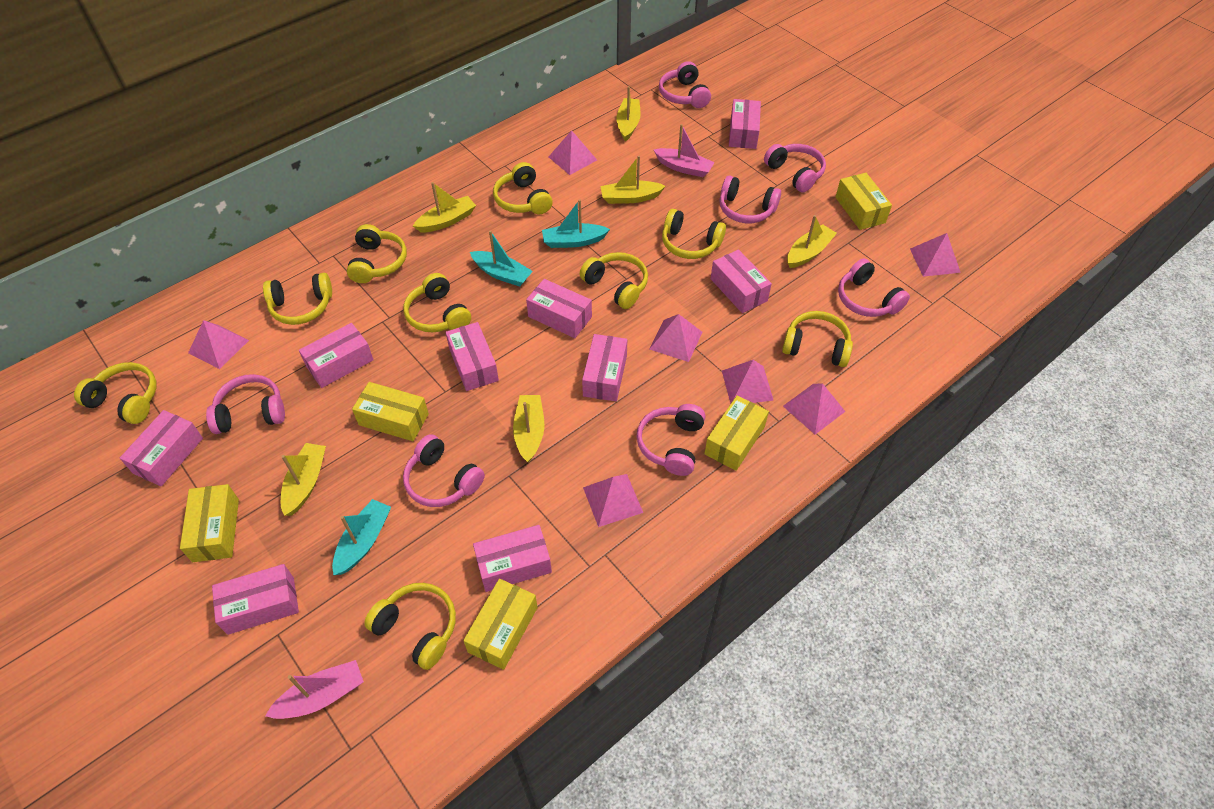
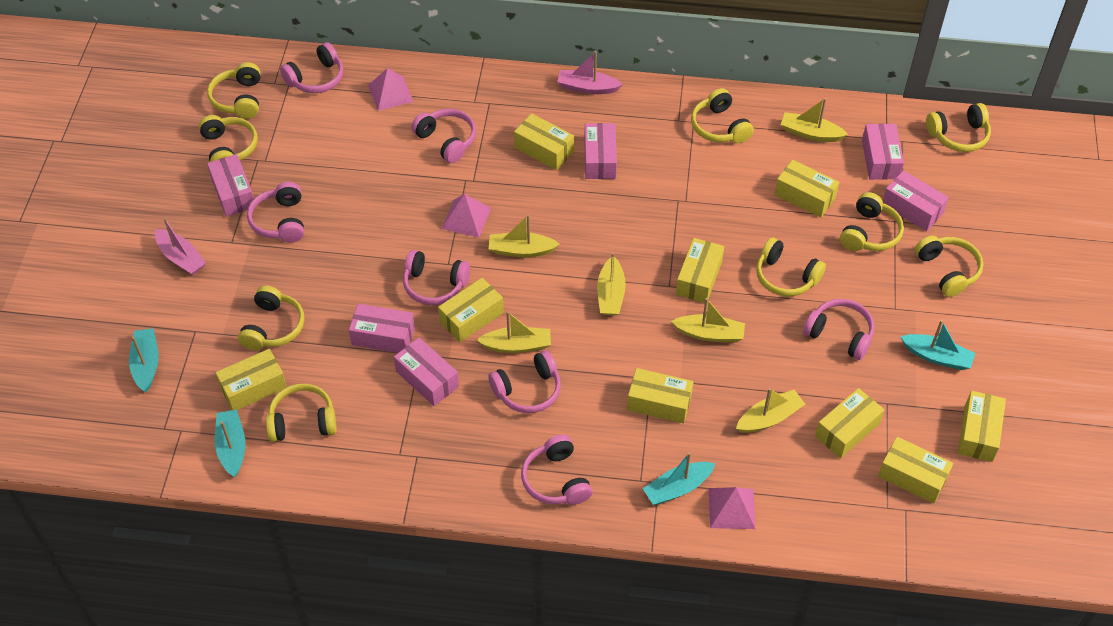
pink box: [120,410,203,486] [212,564,299,635] [299,323,374,388] [445,322,499,391] [473,525,552,592] [526,279,592,338] [582,334,627,401] [711,249,772,313] [729,99,761,149] = 9 -> [207,154,254,217] [349,303,415,353] [394,337,459,406] [584,123,617,179] [862,124,904,180] [883,170,949,231] = 6
pink pyramid: [188,320,249,369] [549,130,597,175] [583,474,643,527] [649,314,702,362] [722,360,774,404] [783,383,846,434] [910,233,961,277] = 7 -> [368,68,414,111] [442,194,491,237] [709,487,756,529] = 3
turquoise boat: [332,499,391,575] [470,230,533,287] [542,199,610,248] = 3 -> [129,328,159,392] [215,409,246,477] [643,452,715,505] [901,320,975,370] = 4
yellow box: [180,484,239,562] [352,382,429,441] [463,579,538,670] [704,395,769,471] [835,173,892,230] = 5 -> [215,349,287,410] [438,278,504,342] [514,113,574,170] [627,368,693,423] [676,238,724,303] [775,159,839,218] [815,388,885,458] [878,437,953,504] [958,391,1006,462] = 9

